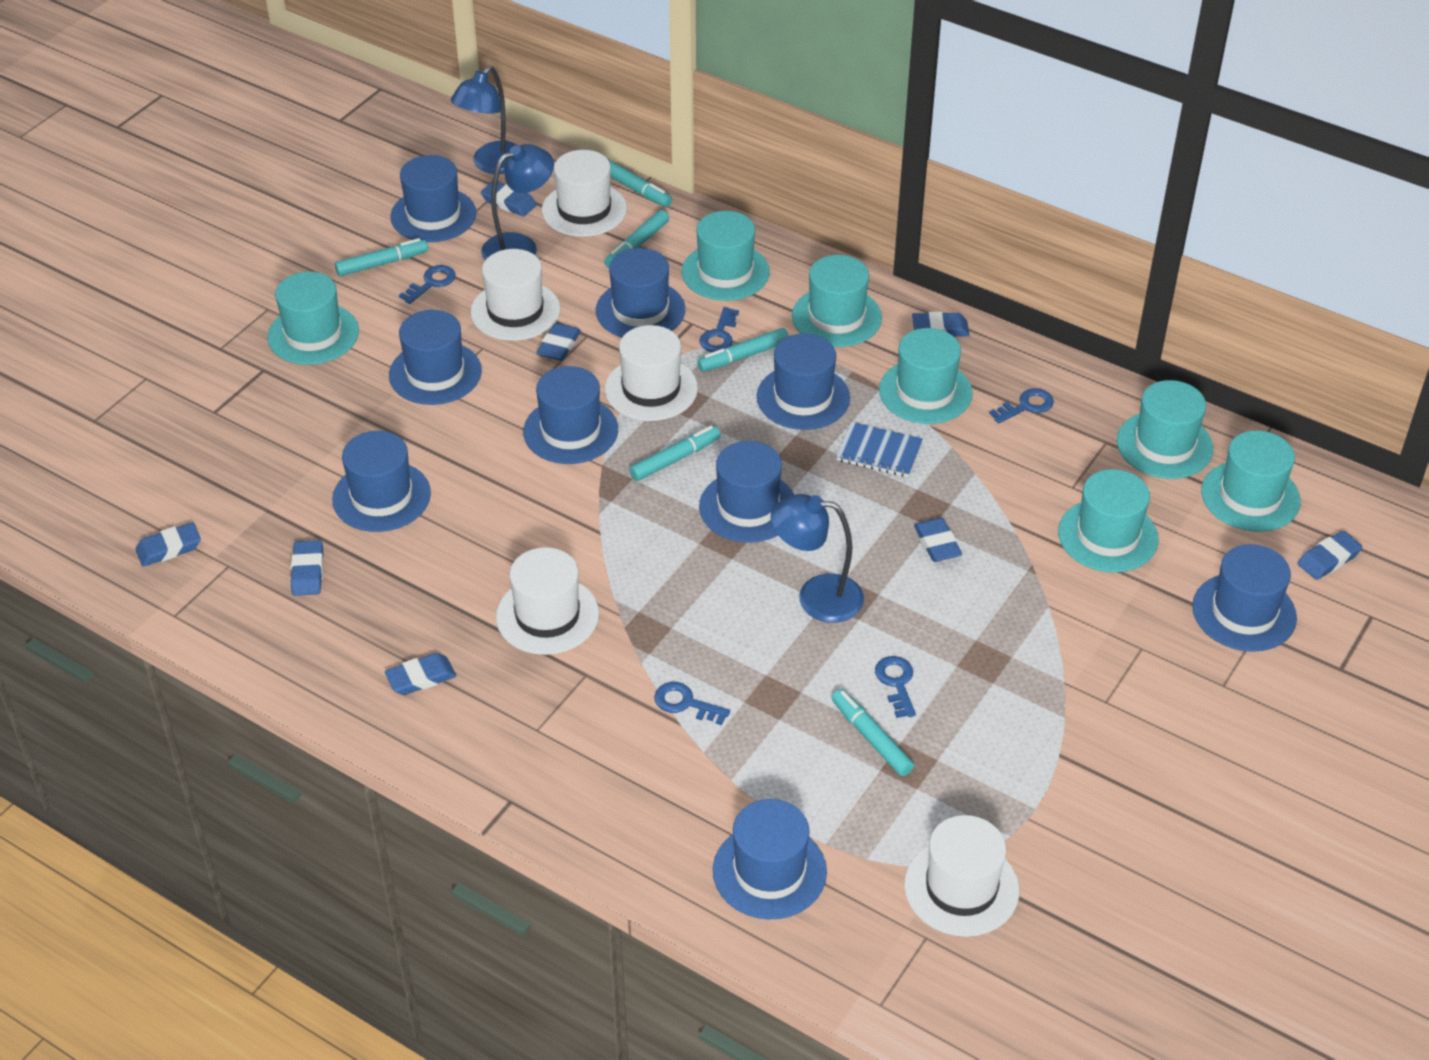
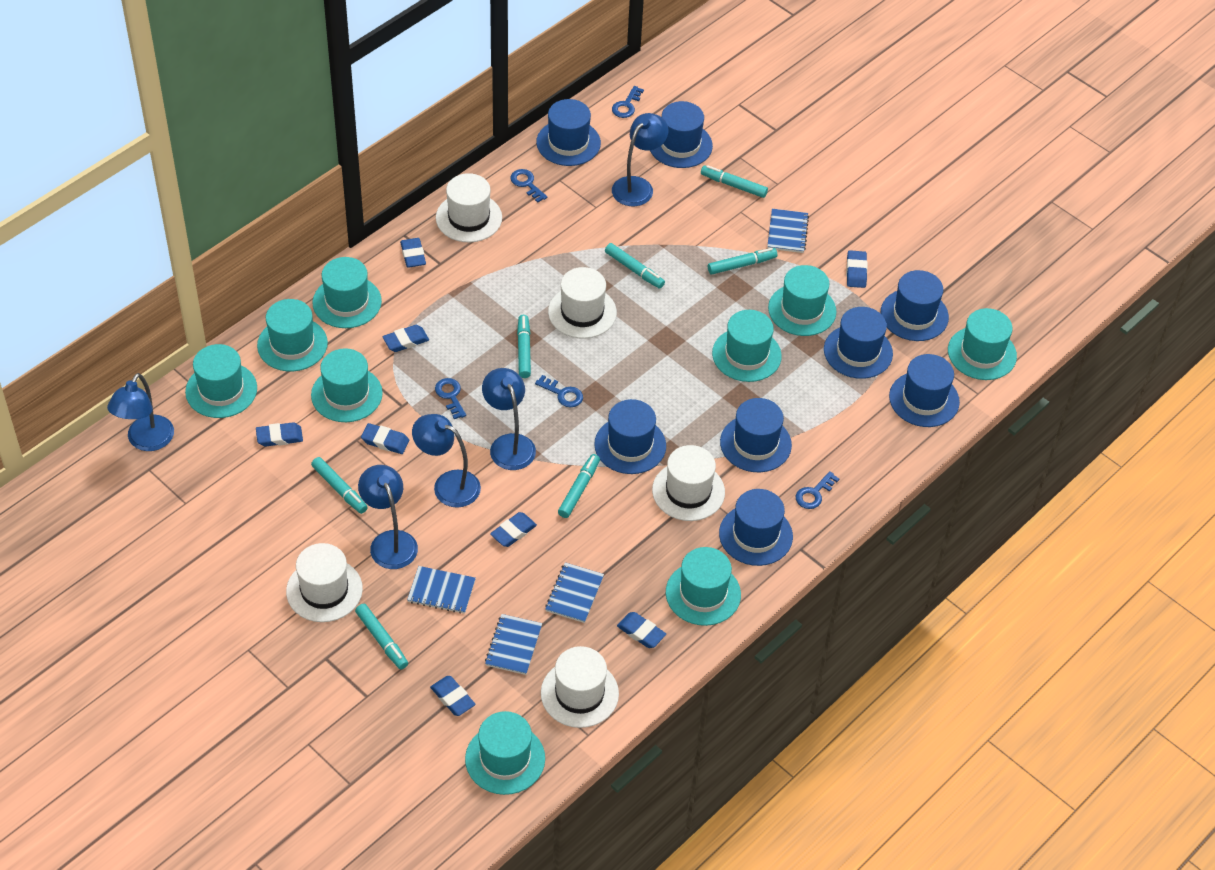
blue hat: [332,431,431,532] [389,310,482,405] [390,155,476,242] [523,366,618,464] [596,248,685,337] [699,441,794,543] [713,799,827,920] [757,334,850,430] [1192,544,1297,652] = 9 -> [536,99,601,166] [594,399,666,474] [650,101,713,168] [719,489,793,566] [720,398,792,472] [824,307,893,379] [881,270,949,341] [889,354,960,427] = 8
blue lamp: [451,66,517,174] [481,144,554,260] [771,494,864,623] = 3 -> [107,373,174,451] [358,465,418,569] [412,414,481,508] [482,368,536,470] [612,113,668,206] = 5
blue notebook: [836,422,923,477] = 1 -> [407,566,476,614] [485,614,542,675] [545,562,604,623] [767,209,809,253] = 4
turquoise hat: [267,272,359,365] [682,211,770,301] [792,255,882,347] [879,328,973,424] [1058,469,1159,573] [1117,380,1213,479] [1201,430,1301,532] = 7 -> [185,344,257,418] [257,299,328,371] [311,348,383,422] [312,257,382,328] [465,711,545,795] [666,547,741,626] [712,310,782,382] [768,265,837,336] [948,308,1017,380] = 9
turquoise marker: [335,238,428,276] [604,210,669,268] [608,159,672,207] [629,426,721,481] [697,328,789,372] [832,689,914,776] = 6 -> [311,457,368,514] [355,604,408,669] [517,315,531,378] [558,454,600,518] [605,243,665,289] [701,165,768,198] [708,248,777,275] = 7

